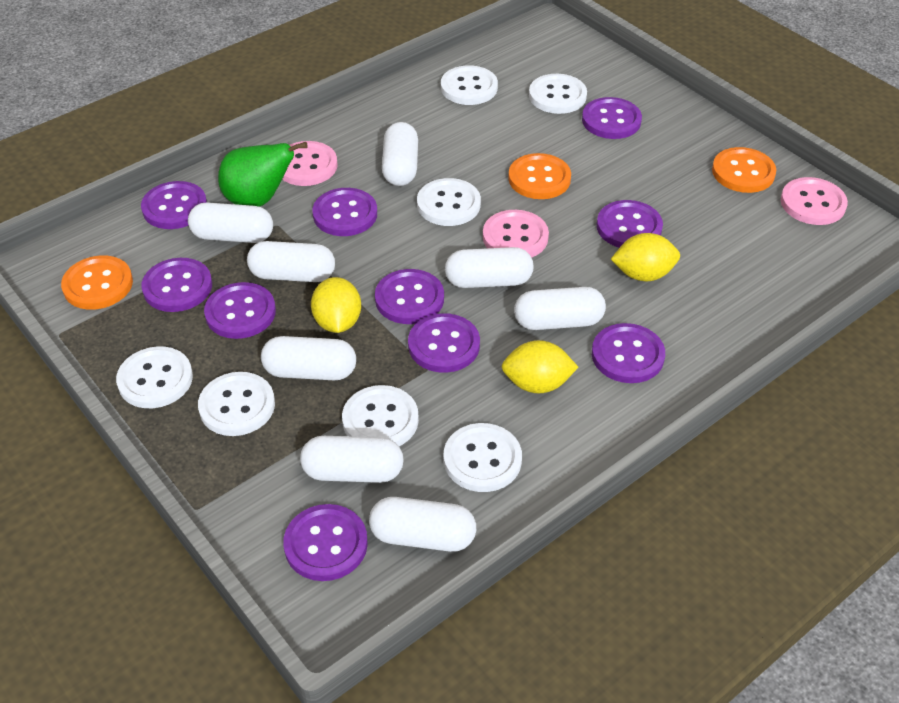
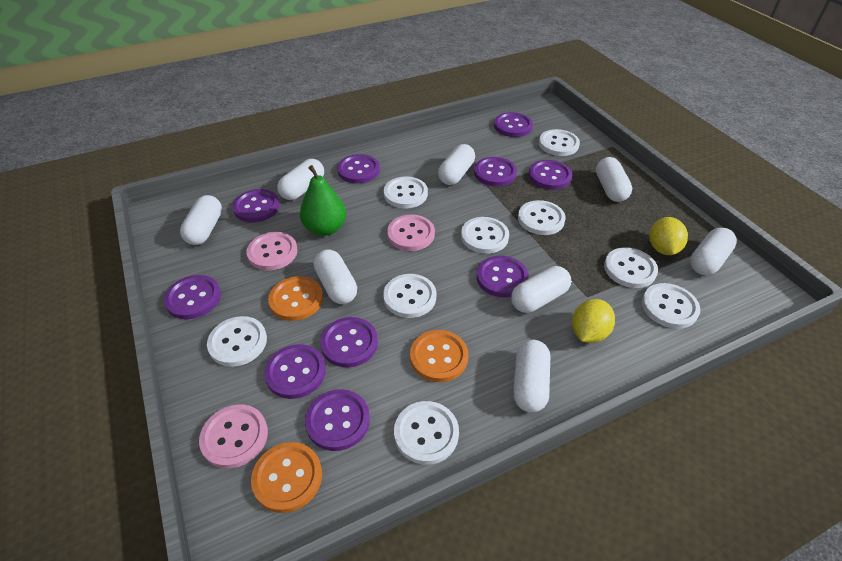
white button: [116,346,193,408] [198,372,275,436] [342,385,419,446] [417,178,481,226] [441,65,498,105] [444,423,522,492] [529,74,587,114] = 7 -> [207,316,267,367] [383,274,436,318] [384,177,428,208] [394,401,459,465] [461,217,509,254] [518,200,566,235] [539,129,580,156] [604,247,658,288] [642,283,700,329] = 9
yellow lemon: [311,277,361,333] [501,340,578,393] [611,233,680,281] = 3 -> [572,299,615,343] [649,217,688,255] = 2

